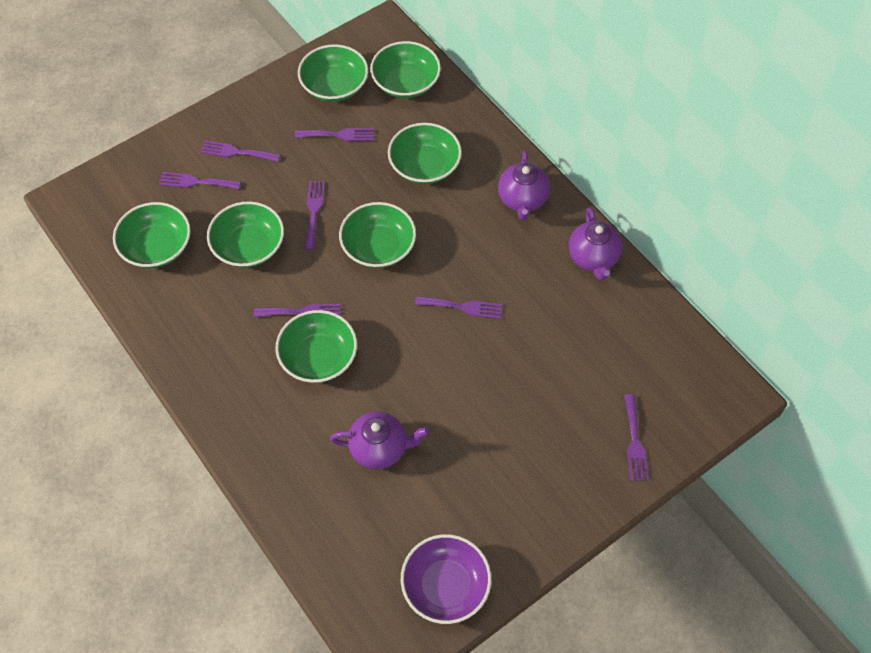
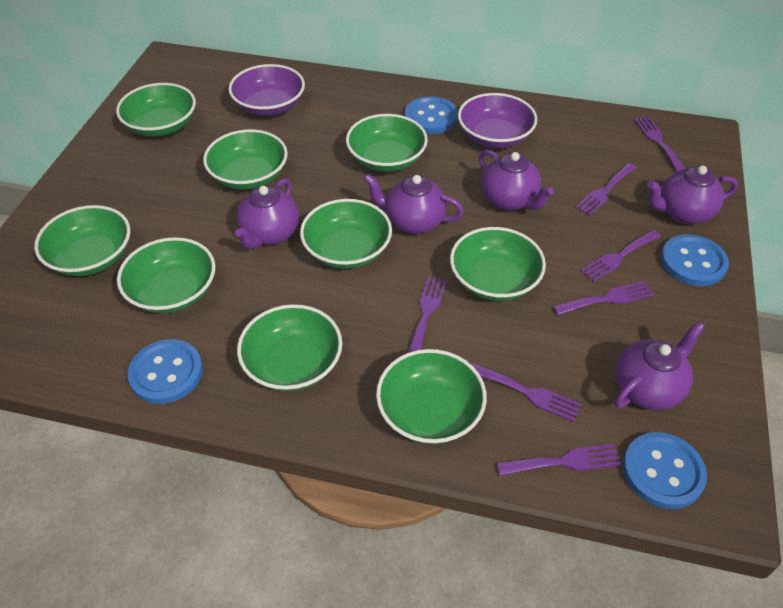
blue button: none = 0 -> [128,339,203,404] [405,96,458,134] [623,432,707,509] [661,234,729,286] = 4
green bowl: [113,202,191,268] [207,201,284,268] [275,310,357,383] [298,44,368,102] [339,202,416,268] [370,41,441,98] [388,123,462,184] = 7 -> [34,205,130,276] [116,83,196,137] [117,237,215,313] [203,129,288,190] [237,304,342,392] [300,199,392,269] [346,114,428,172] [376,349,487,444] [450,227,546,301] = 9
purple bowl: [401,534,491,624] = 1 -> [229,64,305,116] [458,93,537,148] = 2
purple teapot: [330,411,429,470] [498,150,550,220] [569,208,623,281] = 3 -> [235,178,299,249] [364,174,464,234] [479,150,554,210] [614,322,705,410] [647,166,738,224] = 5

